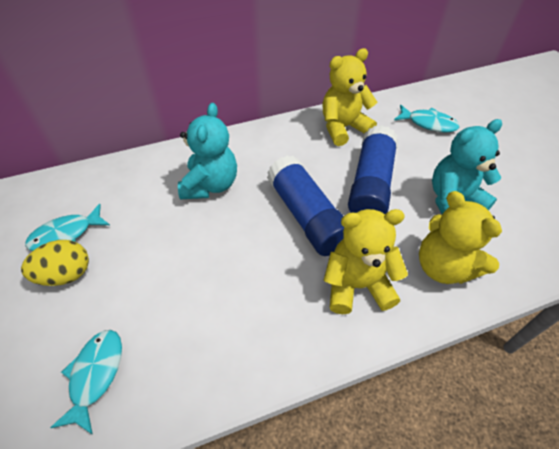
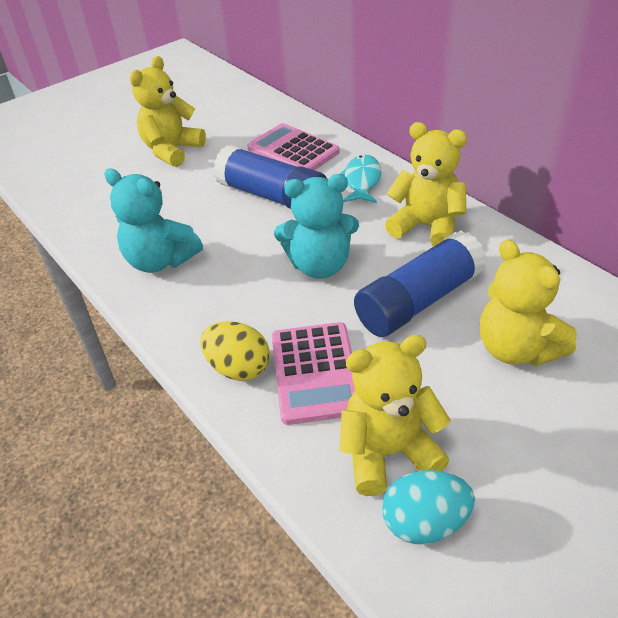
pink calculator: none = 0 -> [247,123,340,170] [272,322,355,425] = 2
turquoise egg: none = 0 -> [382,470,475,544] = 1
turquoise fish: [25,204,110,251] [50,330,122,434] [394,105,459,133] = 3 -> [340,155,381,203] = 1
yellow teddy bear: [322,48,377,146] [324,209,408,314] [419,191,502,284] = 3 -> [130,56,206,167] [340,335,451,496] [385,122,467,247] [480,239,577,366] = 4

